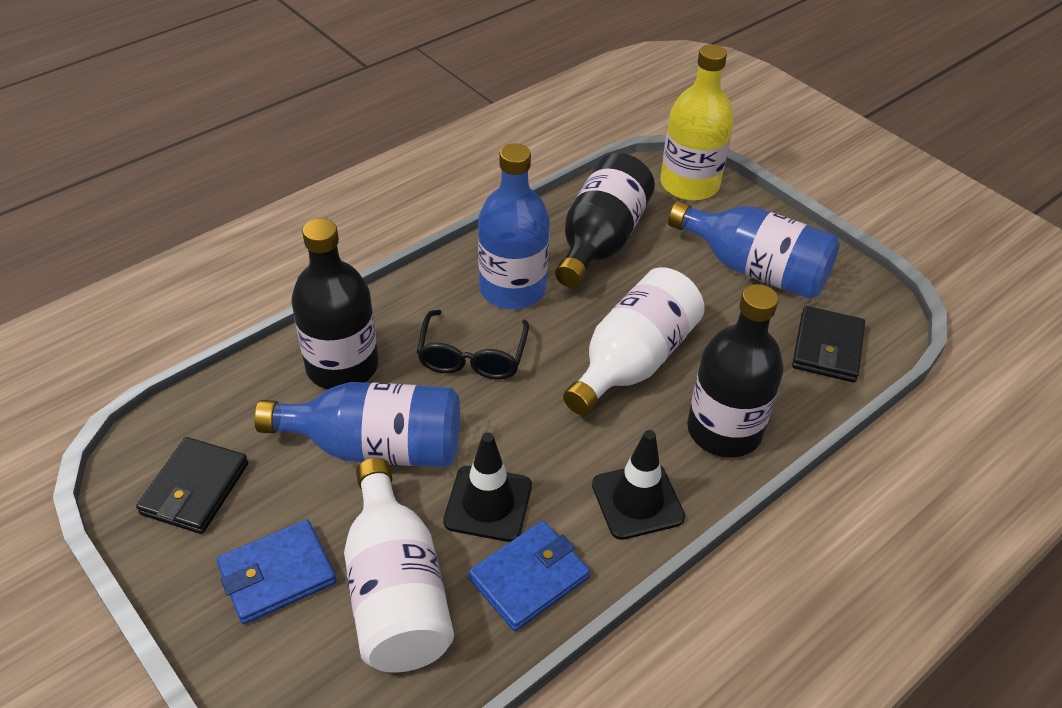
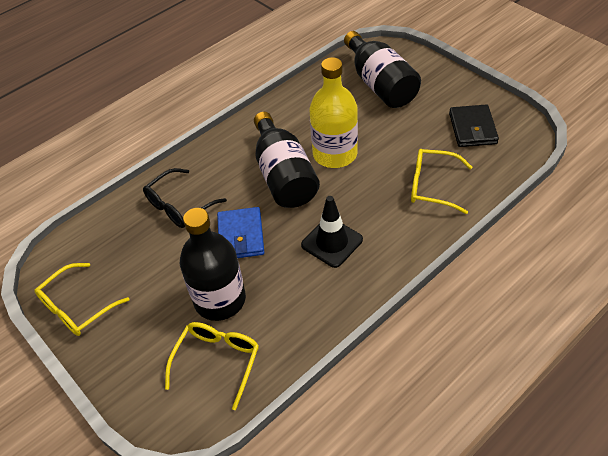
black traffic cone: [443,432,532,542] [592,430,685,540] = 2 -> [301,196,363,268] = 1
black wallet: [136,437,248,534] [792,306,865,382] = 2 -> [449,104,499,147] = 1
blue bottle: [254,382,460,468] [478,144,550,309] [668,201,840,299] = 3 -> none = 0
blue wallet: [216,519,336,624] [468,521,590,631] = 2 -> [217,207,264,258] = 1
white bottle: [344,458,454,673] [563,267,705,415] = 2 -> none = 0
yellow glasses: none = 0 -> [34,263,130,336] [165,322,259,410] [411,149,472,214] = 3

